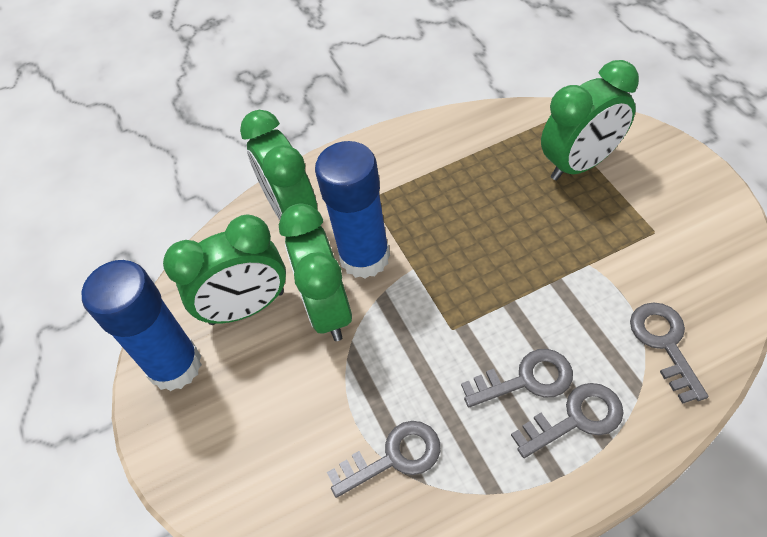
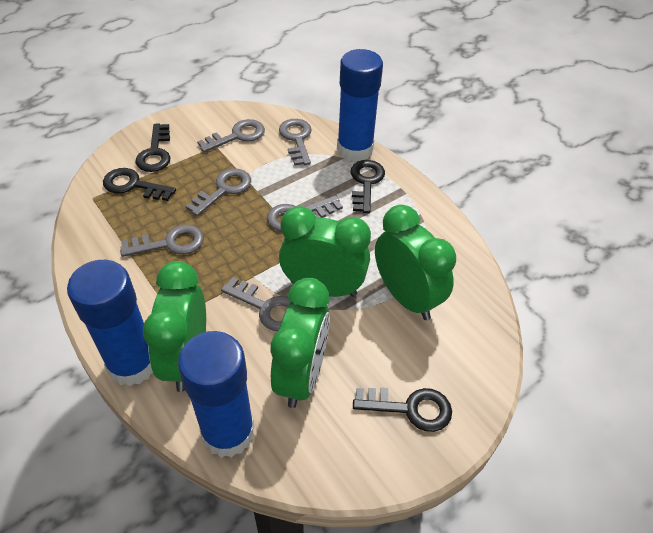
black key: none = 0 -> [103,168,176,201] [135,124,170,172] [351,160,385,213] [353,387,452,432] = 4
blue glue stick: [82,260,202,391] [315,141,390,278] = 2 -> [67,260,153,386] [178,331,255,458] [337,49,383,162] = 3
grey key: [327,421,440,498] [461,349,573,407] [511,383,624,458] [630,302,708,404] = 4 -> [120,225,204,257] [186,168,251,216] [197,119,265,153] [221,277,291,331] [267,195,343,232] [279,119,312,166] = 6

